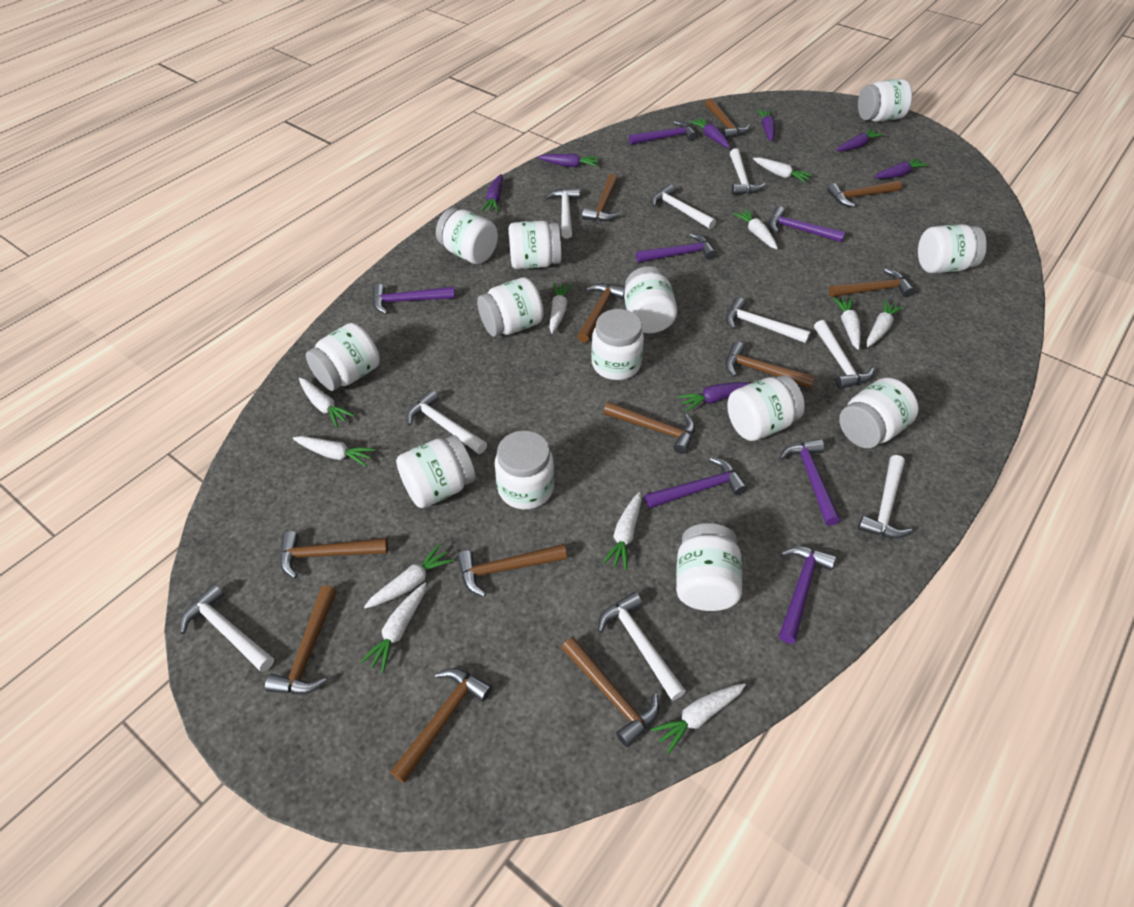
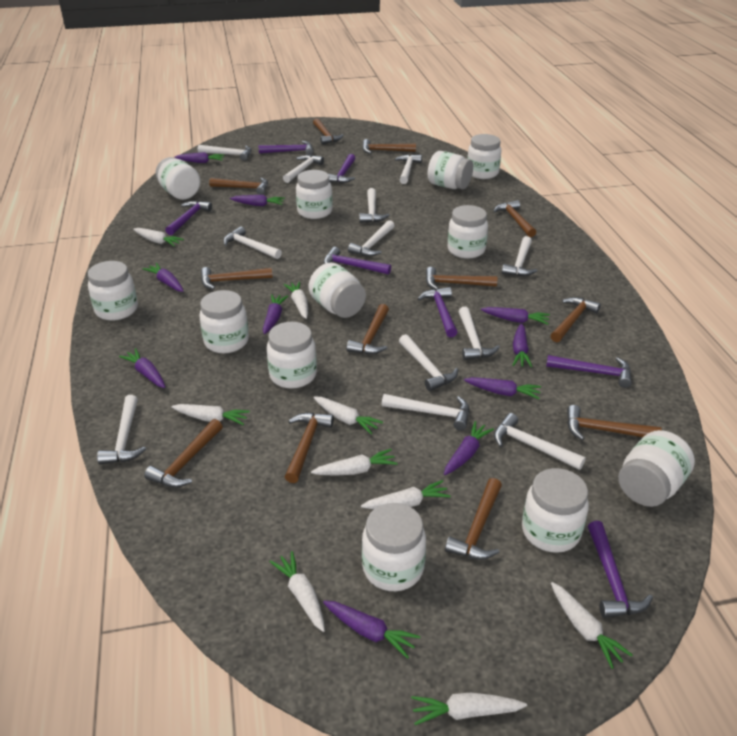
purple carrot: [481,174,503,213] [538,154,599,167] [677,382,750,412] [689,117,730,148] [757,109,775,141] [836,128,884,152] [874,157,928,179] = 7 -> [119,348,165,388] [143,263,183,292] [174,152,225,163] [230,195,285,206] [263,294,288,334] [323,601,420,659] [444,421,494,475] [464,377,541,399] [481,307,550,325] [513,323,532,367] = 10
white carrot: [293,436,375,467] [299,378,355,428] [360,583,427,673] [364,544,454,609] [549,283,572,333] [603,492,642,570] [651,683,746,754] [733,209,778,249] [753,157,813,183] [833,297,861,350] [867,299,903,347] = 11 -> [133,228,184,247] [171,404,250,425] [270,551,325,632] [283,281,308,319] [311,449,397,476] [313,396,383,434] [361,480,451,509] [411,693,527,725] [551,582,633,669] = 9
white hammer: [180,584,274,672] [406,390,487,454] [545,188,580,238] [598,592,686,701] [651,184,716,229] [726,297,811,343] [730,149,765,195] [814,320,874,389] [858,455,913,538] = 9 -> [97,395,146,464] [198,145,252,161] [223,226,282,259] [283,155,324,183] [348,220,395,256] [359,188,390,223] [382,394,469,431] [395,154,422,184] [399,334,458,391] [458,307,500,360] [494,413,586,470] [502,236,537,276] = 12
white jar: [306,323,380,391] [396,435,476,508] [436,208,498,264] [477,277,544,337] [495,431,554,509] [509,221,562,269] [591,309,644,380] [624,266,677,333] [676,523,742,611] [727,375,805,441] [839,378,919,448] [858,79,913,122] [918,224,987,273] = 13 -> [88,261,138,321] [155,157,200,200] [199,290,249,353] [267,322,317,389] [296,170,333,219] [309,263,366,318] [362,503,426,591] [428,151,473,189] [448,205,488,259] [467,134,501,179] [522,468,589,553] [618,430,695,507] = 12

